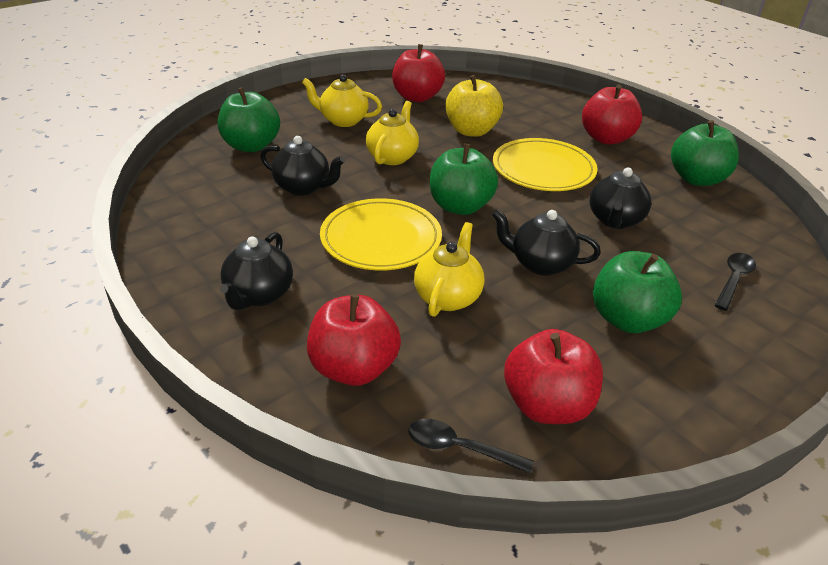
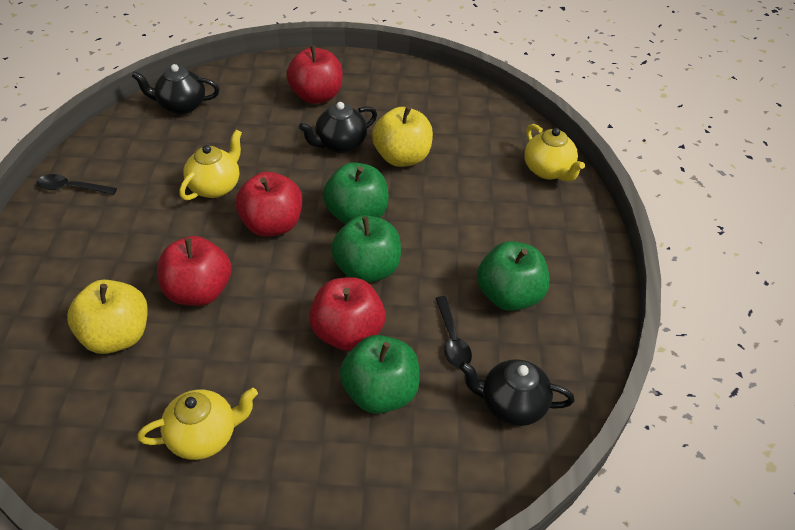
black teapot: [220,232,293,310] [260,136,345,196] [492,209,601,276] [589,167,651,229] = 4 -> [132,64,219,114] [299,102,377,153] [459,359,574,426] = 3
yellow apple: [445,75,503,137] = 1 -> [67,279,148,354] [372,107,433,167] = 2
yellow plate: [320,198,442,270] [493,138,598,191] = 2 -> none = 0

